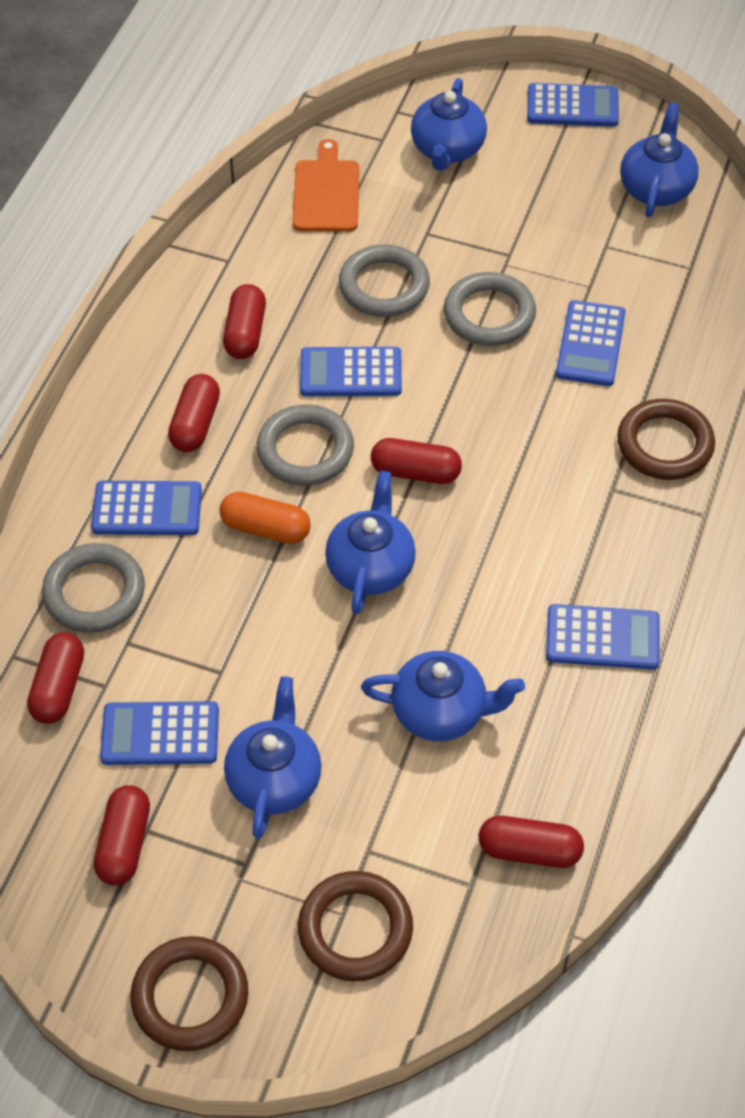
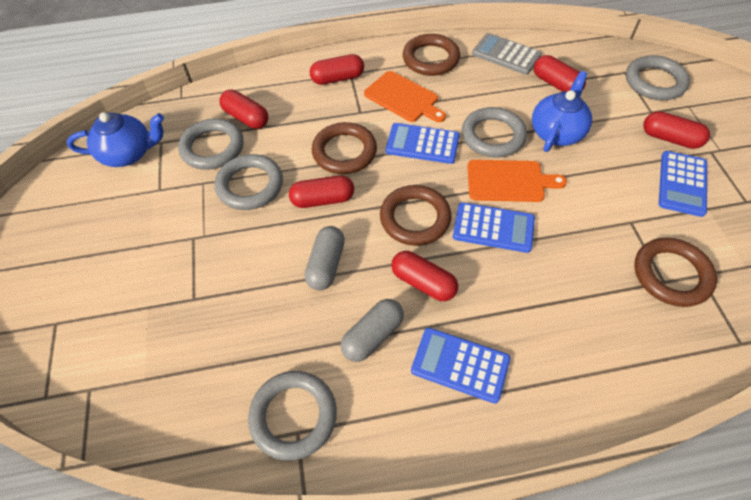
blue calculator: [91,481,202,535] [100,701,219,765] [300,347,402,396] [527,83,619,127] [546,604,660,670] [556,300,626,386] = 6 -> [386,123,460,164] [411,328,510,404] [453,202,535,253] [659,151,707,217] = 4
blue teapot: [224,676,322,839] [325,471,416,614] [361,651,525,741] [411,78,487,171] [620,103,699,217] = 5 -> [67,112,164,167] [532,71,592,152] = 2
brown ring: [130,936,248,1051] [298,871,413,981] [617,399,715,480] = 3 -> [312,122,377,174] [380,185,452,246] [403,34,460,76] [634,238,717,307] = 4
grey calculator: none = 0 -> [472,33,542,75] = 1
grey capsule: none = 0 -> [305,226,345,290] [341,299,404,362] = 2
grey ring: [42,543,145,633] [257,404,354,486] [339,244,430,317] [444,272,536,346] = 4 -> [178,119,244,170] [215,154,283,210] [248,371,337,461] [462,107,527,158] [626,55,690,100] = 5
orange capsule: [219,492,311,544] = 1 -> none = 0
orange cutting board: [293,139,359,232] = 1 -> [364,71,446,122] [467,160,567,202] = 2

